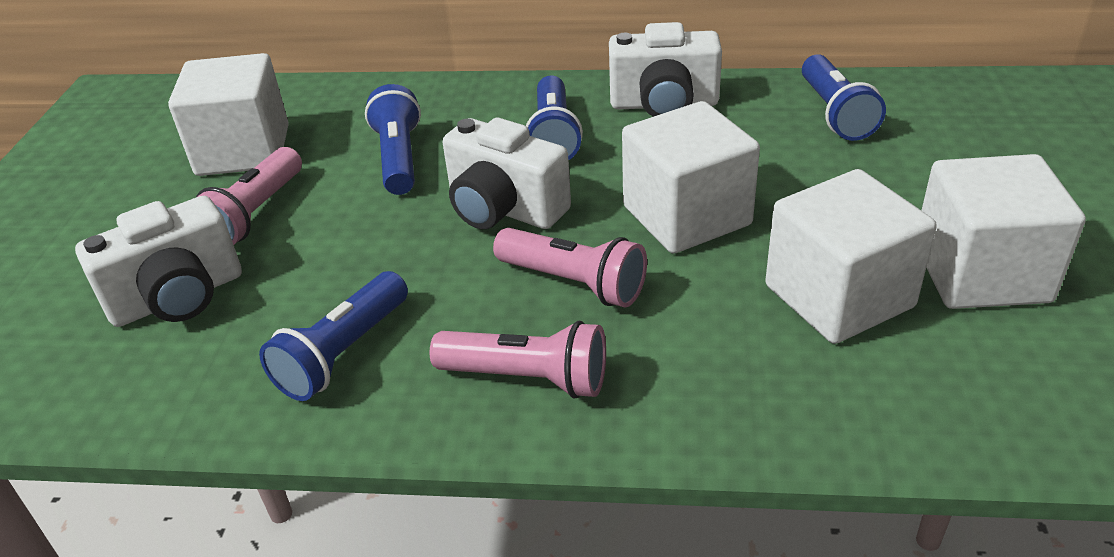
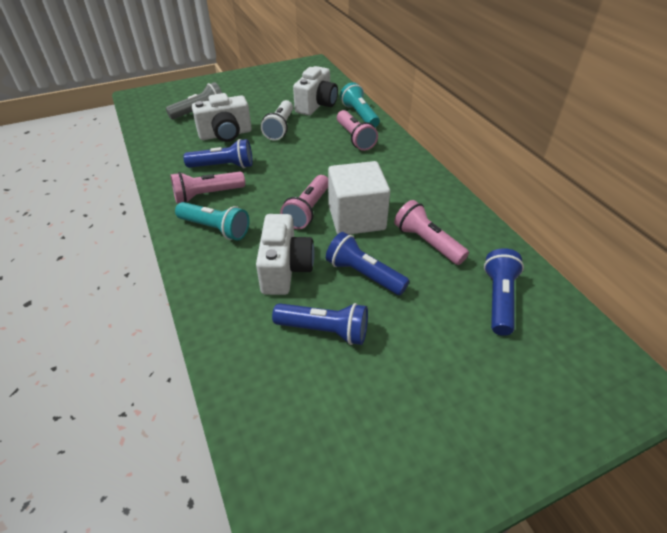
grey flashlight: none = 0 -> [166,82,222,119] = 1
pink flashlight: [196,147,302,245] [430,321,606,398] [493,228,647,308] = 3 -> [171,171,245,203] [280,175,328,229] [337,110,378,151] [394,200,469,265] = 4
turquoise flashlight: none = 0 -> [175,202,249,241] [340,82,380,127] = 2
white cube: [168,53,289,176] [622,101,760,254] [765,169,937,344] [921,154,1086,309] = 4 -> [328,161,390,235] = 1
white flashlight: none = 0 -> [261,100,293,140] = 1

